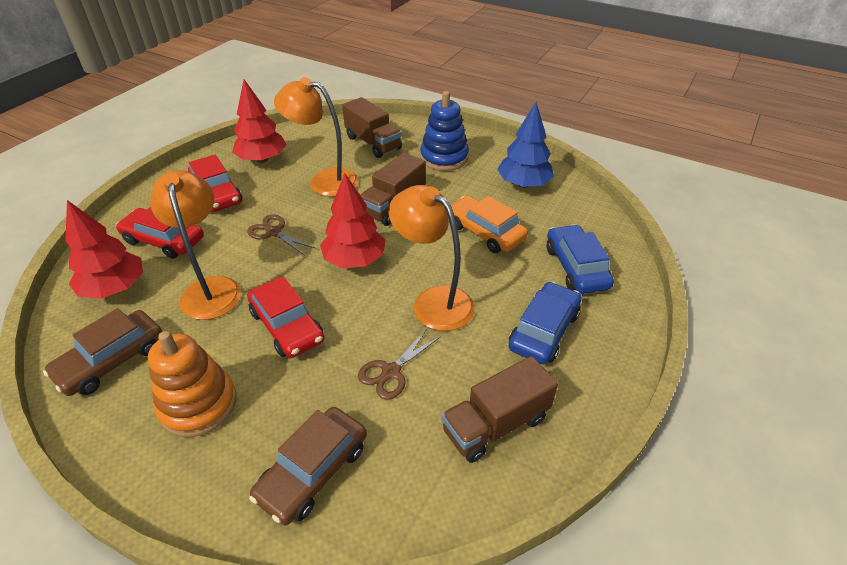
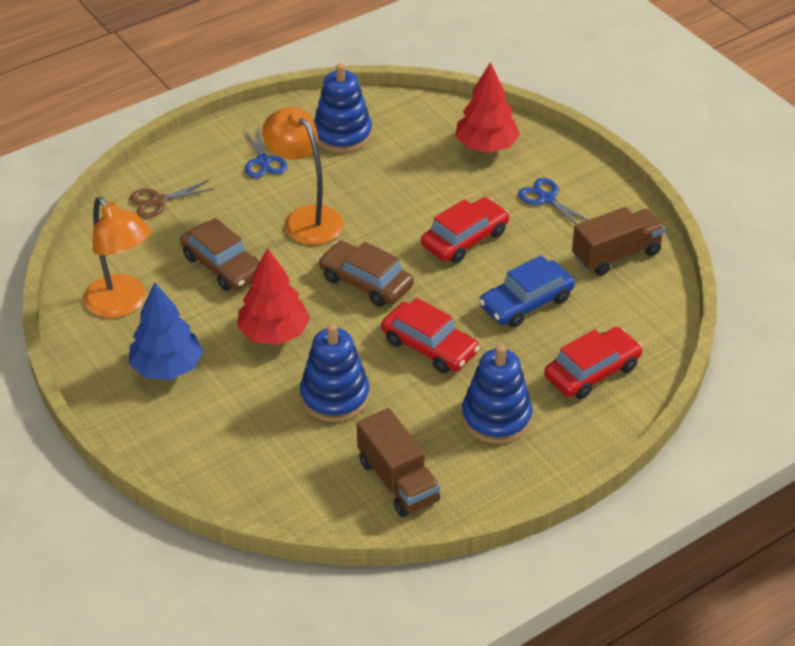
blue car: [509,282,581,365] [547,225,614,294] = 2 -> [479,255,575,328] = 1
blue scissors: none = 0 -> [244,128,287,178] [518,178,588,225] = 2
blue stacking toy: [420,91,469,171] = 1 -> [300,323,370,422] [314,63,372,153] [462,345,533,444] = 3
brown scissors: [247,214,315,256] [358,329,441,400] = 2 -> [130,180,214,218] = 1
brown truck: [342,97,402,158] [360,152,426,226] [441,356,558,463] = 3 -> [357,408,440,517] [572,207,665,276] = 2
orange car: [450,195,528,253] = 1 -> none = 0
orange lamp: [150,170,241,320] [274,77,358,197] [388,185,475,331] = 3 -> [84,197,151,318] [262,107,344,245] = 2
orange stacking toy: [148,331,236,437] = 1 -> none = 0
red tree: [65,200,143,299] [232,79,287,163] [320,173,385,268] = 3 -> [237,248,310,345] [455,62,520,153] = 2

